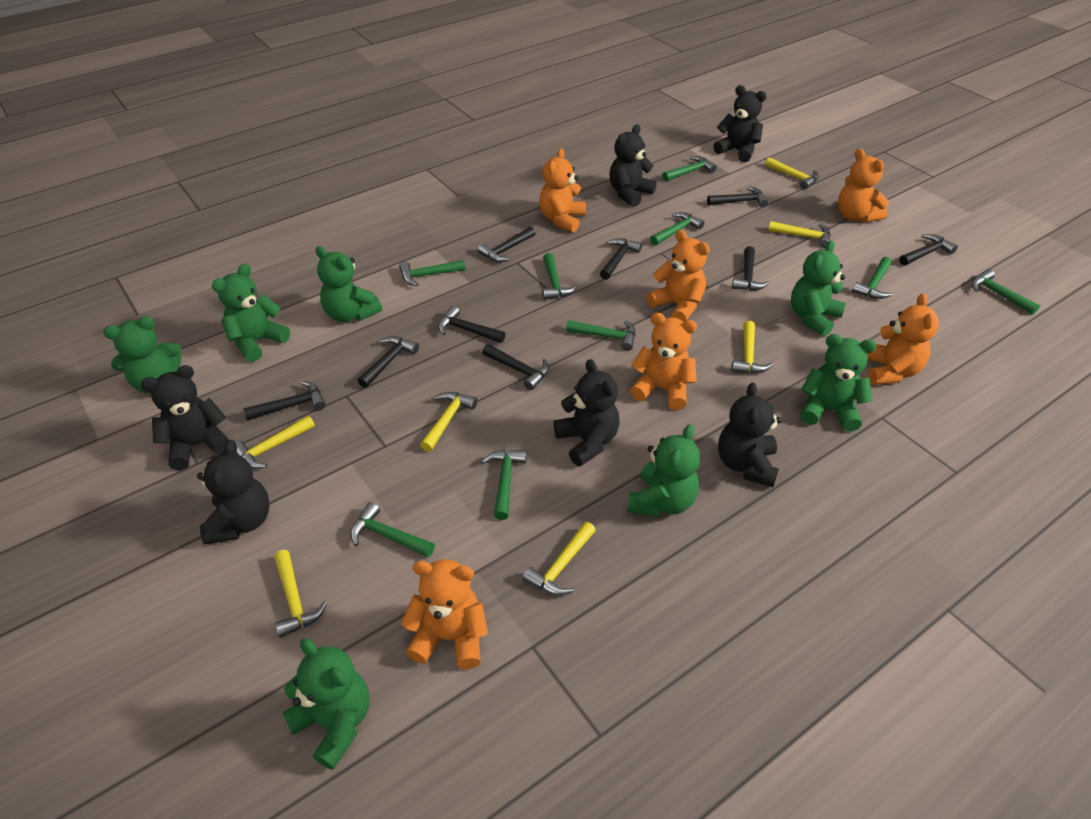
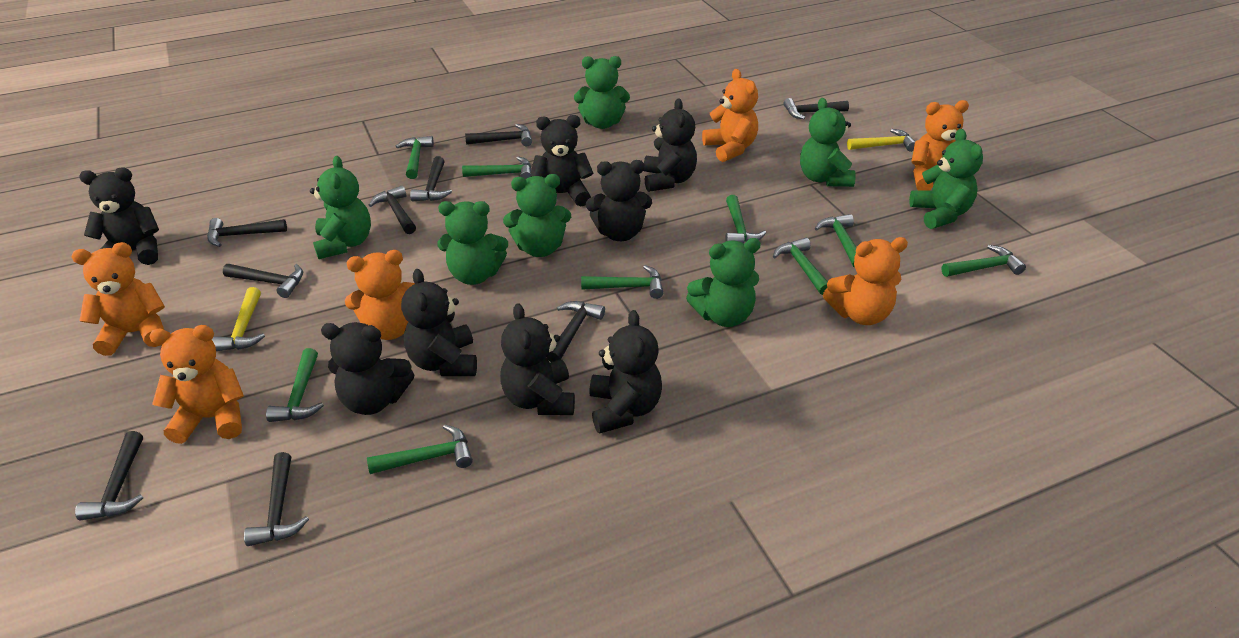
black teddy bear: [141,365,229,470] [197,440,270,545] [554,359,620,467] [609,124,657,207] [713,85,767,162] [718,382,782,487] = 6 -> [79,168,159,265] [321,322,414,415] [401,269,477,376] [501,303,575,415] [530,115,593,206] [586,160,652,241] [589,310,662,434] [644,98,697,192] = 8
yellow hammer: [235,416,315,469] [274,550,327,638] [420,392,477,452] [523,522,596,596] [731,321,773,374] [765,157,819,189] [768,221,831,248] = 7 -> [212,287,265,351] [847,129,915,152] = 2

